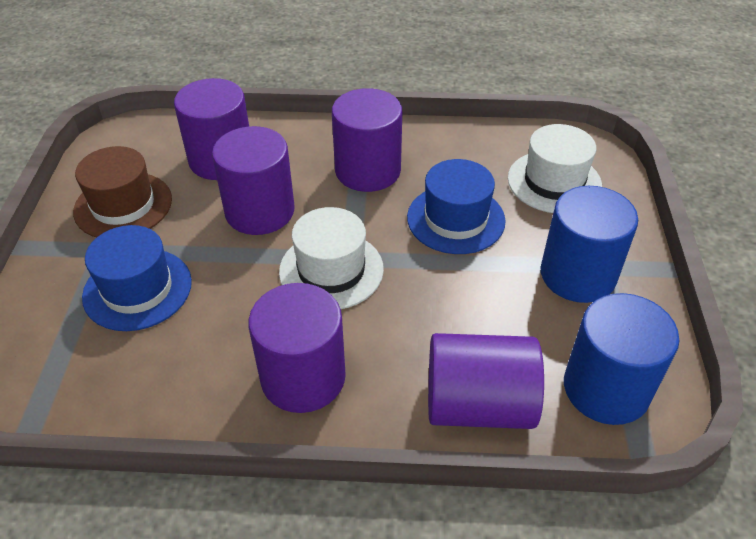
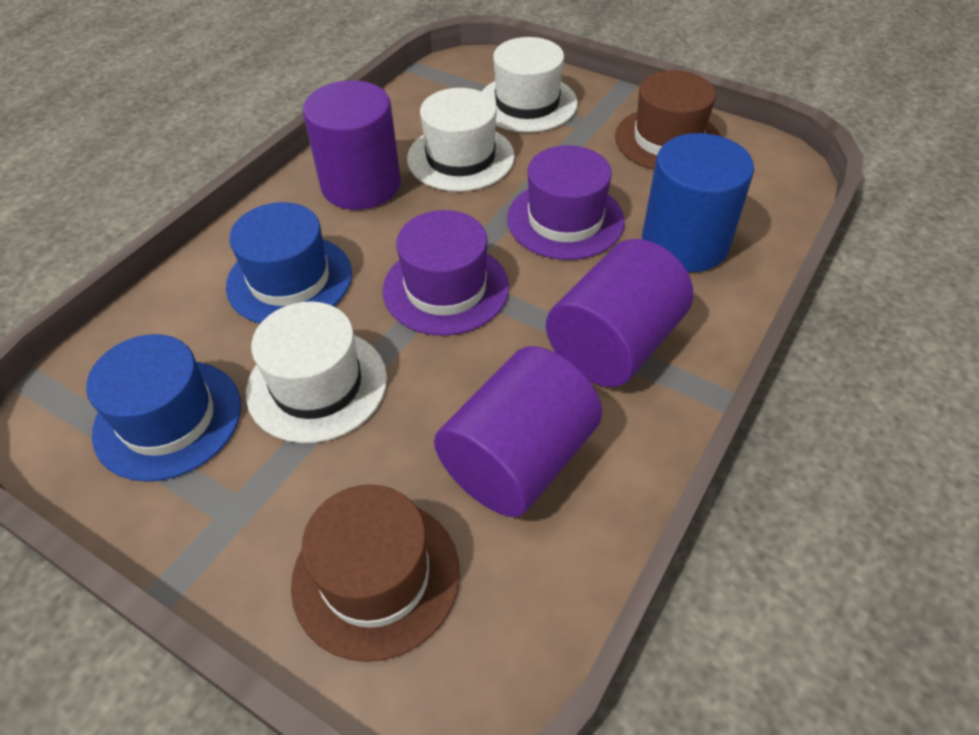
blue cylinder: [541,186,638,303] [564,293,679,425] = 2 -> [642,133,754,272] = 1
brown hat: [73,146,172,237] = 1 -> [291,484,460,662] [615,70,721,170] = 2
purple cylinder: [174,78,249,180] [212,126,294,235] [248,283,346,413] [332,88,402,192] [428,333,544,429] = 5 -> [303,81,401,210] [434,346,602,517] [546,239,693,387] = 3
purple hat: none = 0 -> [383,210,509,336] [507,145,625,260] = 2
white hat: [279,207,384,309] [508,124,602,213] = 2 -> [246,302,387,443] [407,88,515,192] [482,37,578,132] = 3

